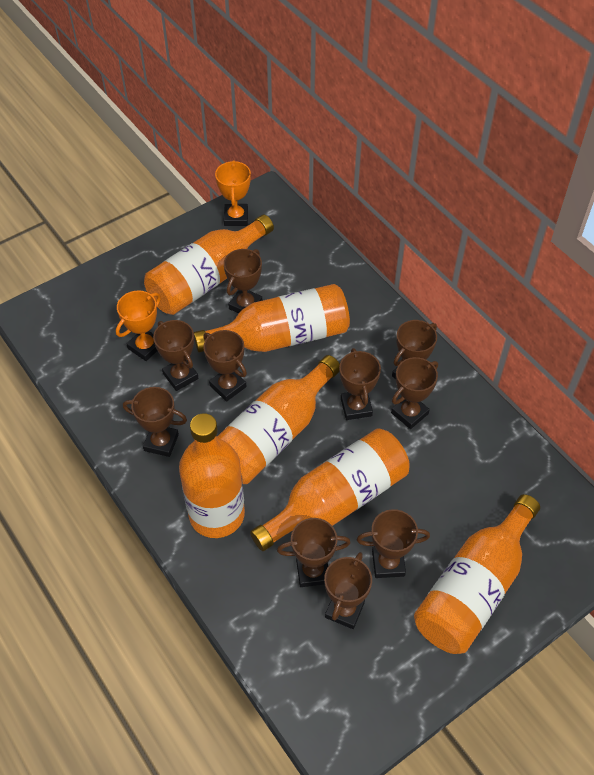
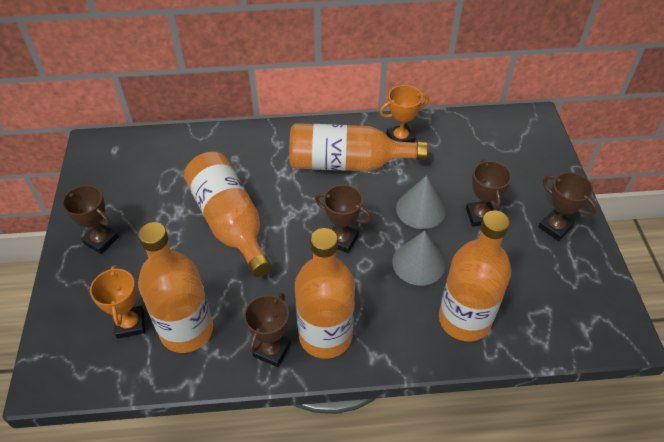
brown trophy: [123,387,187,457] [153,320,199,391] [203,330,247,401] [224,249,262,313] [277,518,351,587] [324,552,372,629] [339,348,381,420] [357,509,430,578] [391,357,438,429] [392,320,437,379] = 10 -> [62,185,119,254] [244,293,291,367] [315,185,372,253] [466,159,512,227] [538,172,597,241] = 5
grey cone: none = 0 -> [392,230,445,286] [396,175,446,229] = 2
orange bottle: [144,214,274,315] [179,413,245,538] [194,284,350,352] [217,355,340,484] [250,428,410,551] [414,494,540,654] = 6 -> [138,222,213,353] [184,152,272,277] [289,123,428,171] [295,228,355,359] [439,211,511,342] = 5

